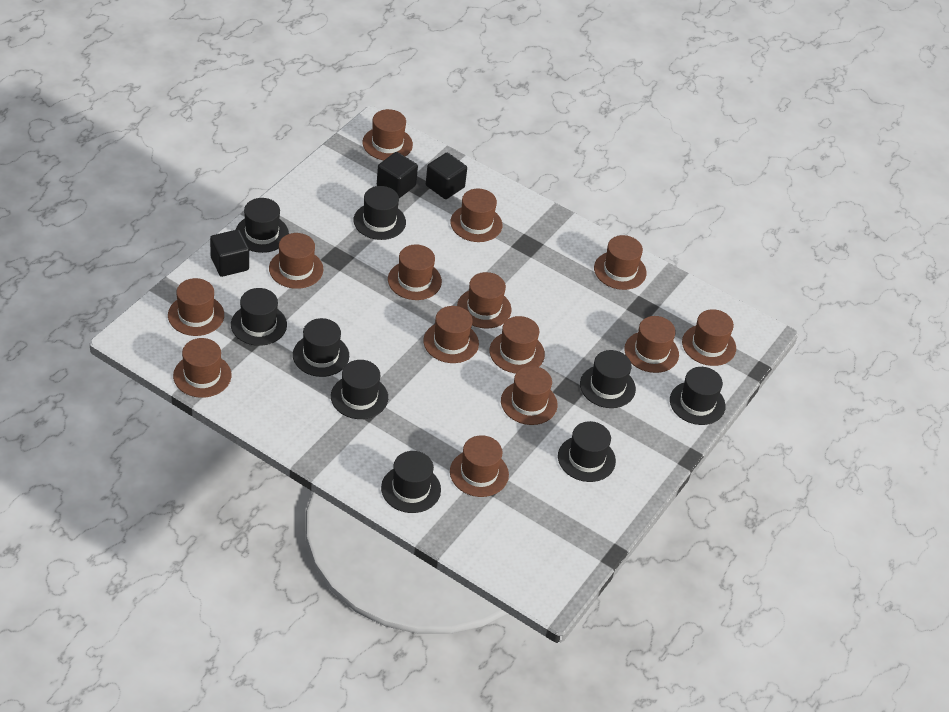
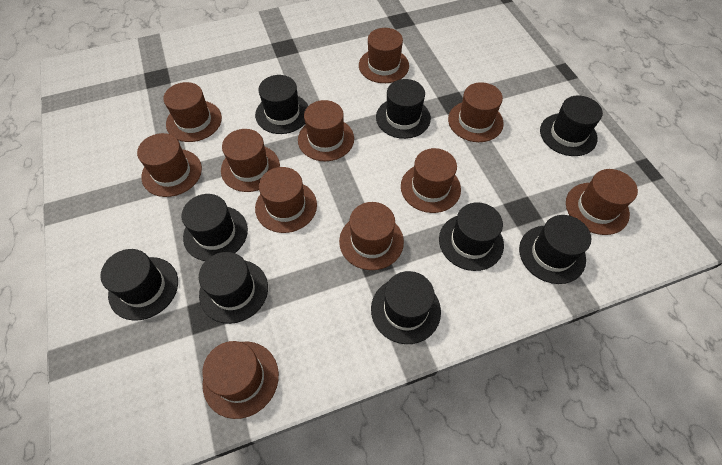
black cube: [210,230,249,277] [377,152,418,198] [426,153,467,199] = 3 -> none = 0
brown hat: [168,278,224,336] [173,338,231,398] [269,233,323,289] [362,109,413,160] [388,245,442,300] [423,306,479,363] [450,189,502,242] [450,435,509,497] [457,272,511,329] [489,316,545,373] [501,366,558,425] [594,235,647,290] [624,316,679,373] [682,309,736,366] = 14 -> [137,133,202,197] [164,82,222,142] [202,341,279,419] [221,129,280,192] [255,167,317,233] [298,100,354,161] [339,202,404,270] [359,28,409,83] [401,148,461,213] [448,82,504,142] [566,169,638,235] = 11

